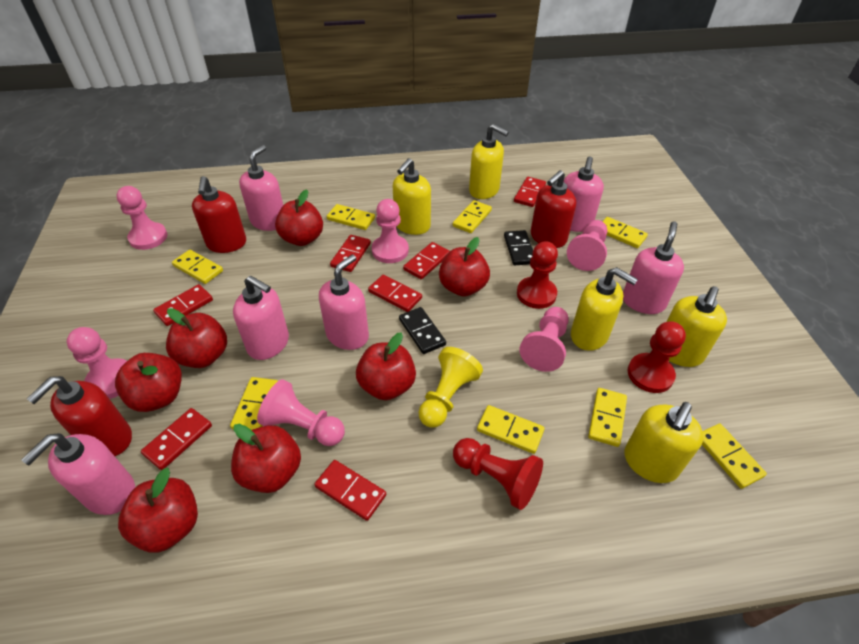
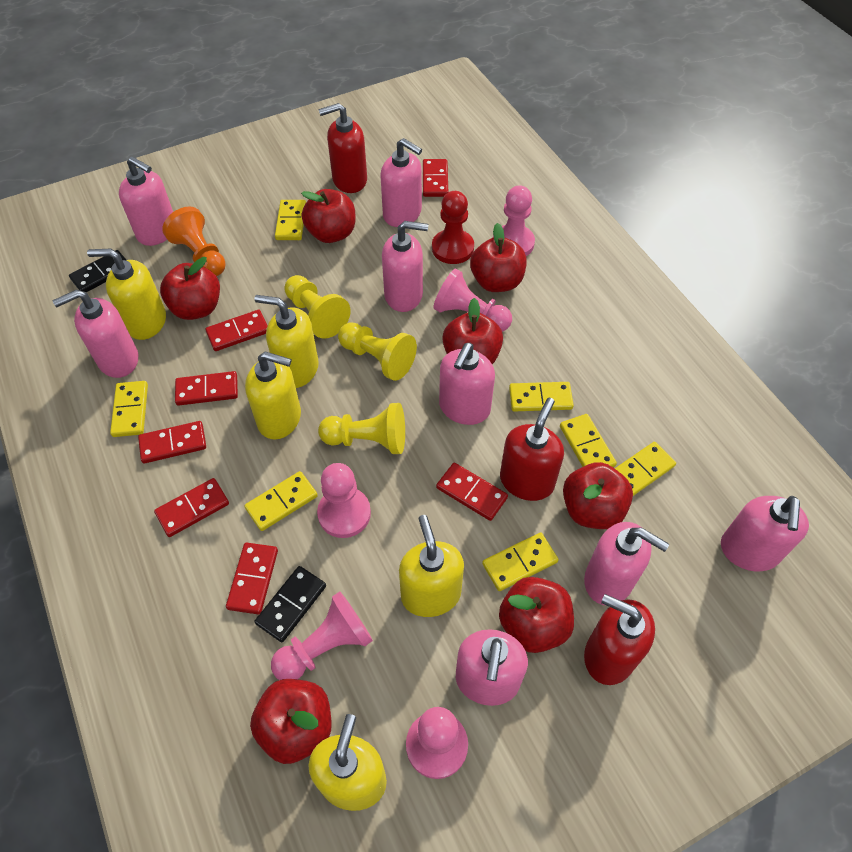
orange pawn: none = 0 -> [162,207,226,276] = 1
pink pawn: [67,327,127,399] [116,186,167,250] [257,379,345,446] [372,199,409,263] [519,307,569,372] [567,220,607,271] = 6 -> [271,591,373,680] [317,463,371,538] [406,707,468,779] [433,269,512,332] [493,185,535,256] = 5
pink soap dispenser: [21,433,135,515] [233,276,289,360] [239,145,283,231] [319,254,369,350] [564,156,604,232] [623,222,684,314] = 6 -> [53,289,138,378] [119,156,173,246] [380,138,422,227] [382,221,428,312] [439,343,495,425] [456,629,528,706] [584,522,669,605] [721,496,809,571] = 8
red pawn: [453,438,543,510] [517,241,558,309] [628,321,686,393] = 3 -> [432,191,474,264] = 1
yellow domino: [172,250,223,284] [230,377,278,430] [327,204,375,230] [453,200,492,233] [477,405,545,454] [588,388,627,447] [602,217,648,248] [702,423,767,489] = 8 -> [110,381,148,437] [244,471,318,531] [275,200,306,240] [482,532,559,591] [509,382,574,412] [560,414,617,467] [615,442,676,496] = 7
yellow pawn: [418,347,483,428] = 1 -> [284,275,350,339] [318,403,405,454] [338,322,417,381] = 3

